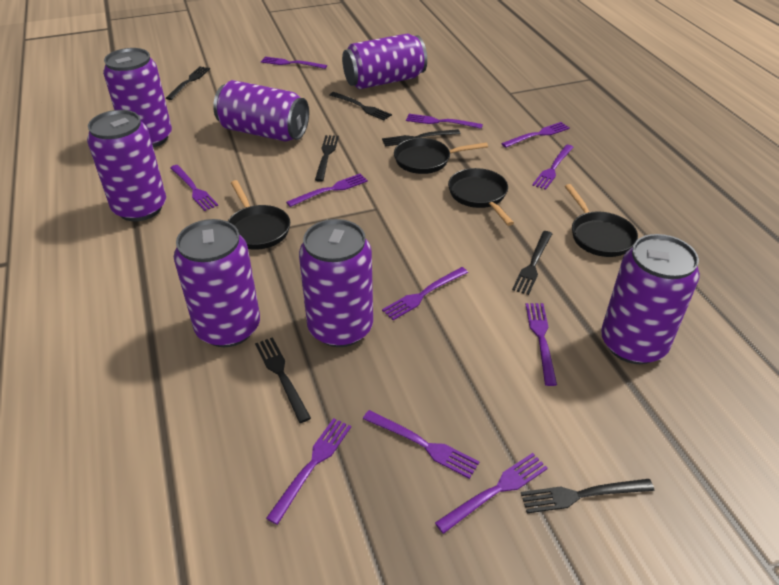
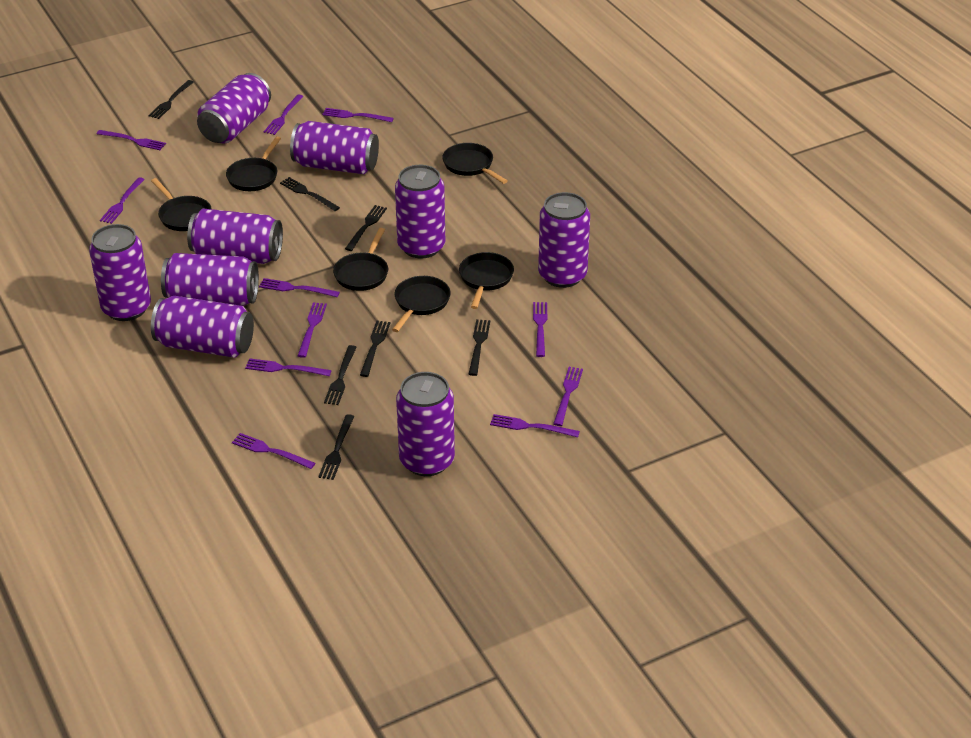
black pan: [227,180,290,250] [394,138,488,174] [448,168,514,226] [565,184,638,257] = 4 -> [151,178,211,231] [226,136,281,191] [333,228,388,291] [392,276,451,332] [442,143,508,184] [459,252,514,309] = 6
purple can: [87,110,166,221] [103,48,172,148] [174,219,260,347] [213,80,309,142] [299,219,373,347] [342,33,427,89] [601,234,700,364] = 7 -> [89,224,151,321] [151,296,254,358] [161,253,259,306] [187,209,283,264] [197,73,271,144] [290,121,379,174] [395,165,445,258] [396,372,455,476] [538,192,590,288] = 9

